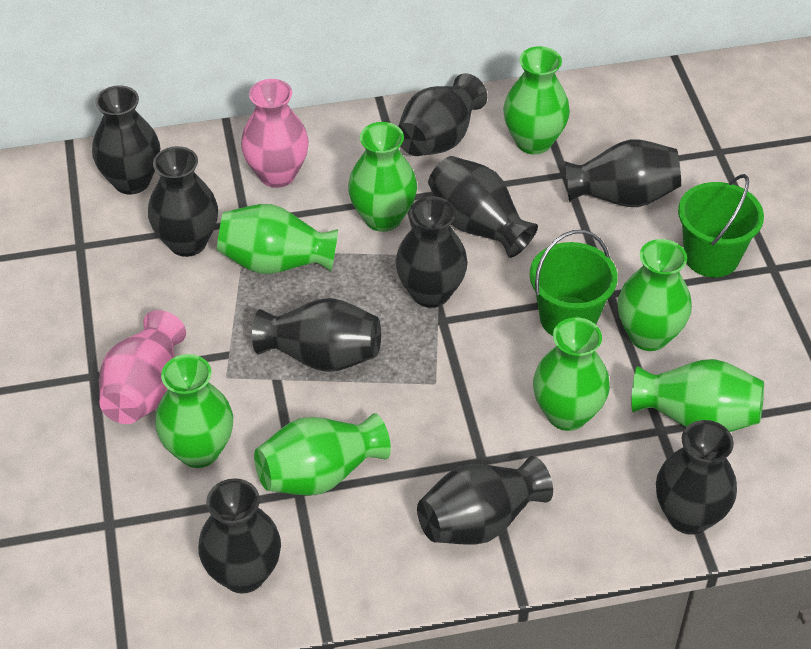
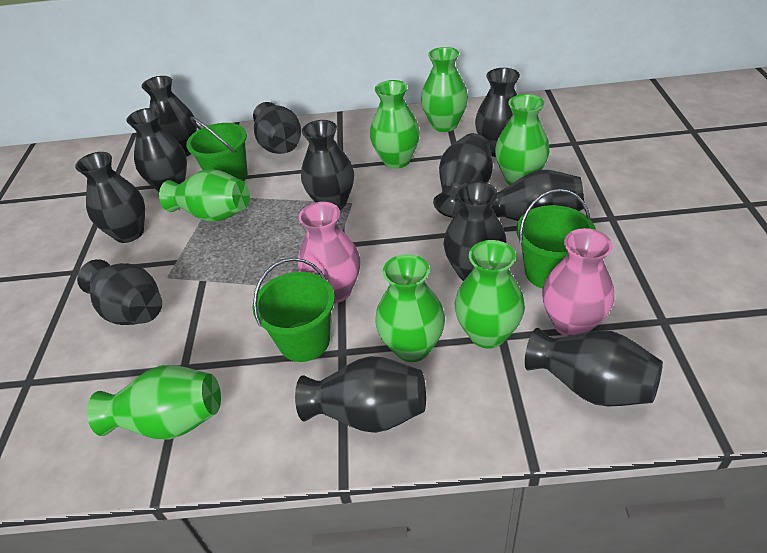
black vase: [92,85,160,194] [148,146,218,257] [198,478,281,594] [252,298,381,372] [395,196,468,308] [398,73,487,156] [417,456,553,545] [428,156,538,258] [564,139,681,207] [656,420,737,535] = 10 -> [75,152,145,243] [77,259,162,325] [126,108,187,192] [142,76,197,157] [253,102,301,154] [295,356,426,433] [301,120,354,210] [433,133,493,218] [443,181,507,281] [475,68,520,157] [491,170,584,221] [525,328,663,406] = 12
green bucket: [530,230,618,336] [678,174,764,277] = 2 -> [186,117,248,181] [252,258,335,362] [516,189,596,288] = 3
green vase: [155,354,233,468] [217,204,338,274] [254,413,391,495] [348,122,417,232] [503,46,570,154] [533,318,610,431] [617,239,692,351] [631,359,764,432] = 8 -> [87,365,221,439] [159,169,250,222] [370,80,420,169] [375,254,445,362] [421,47,468,132] [455,240,525,349] [495,94,549,185] = 7

